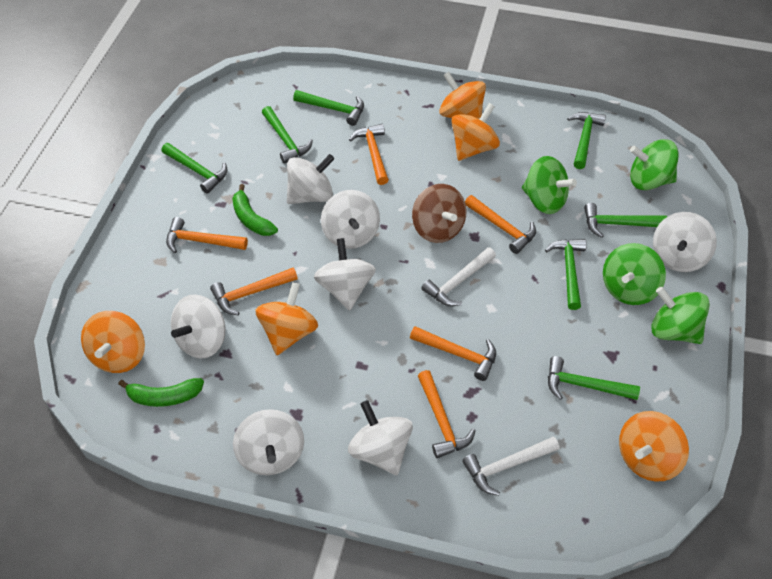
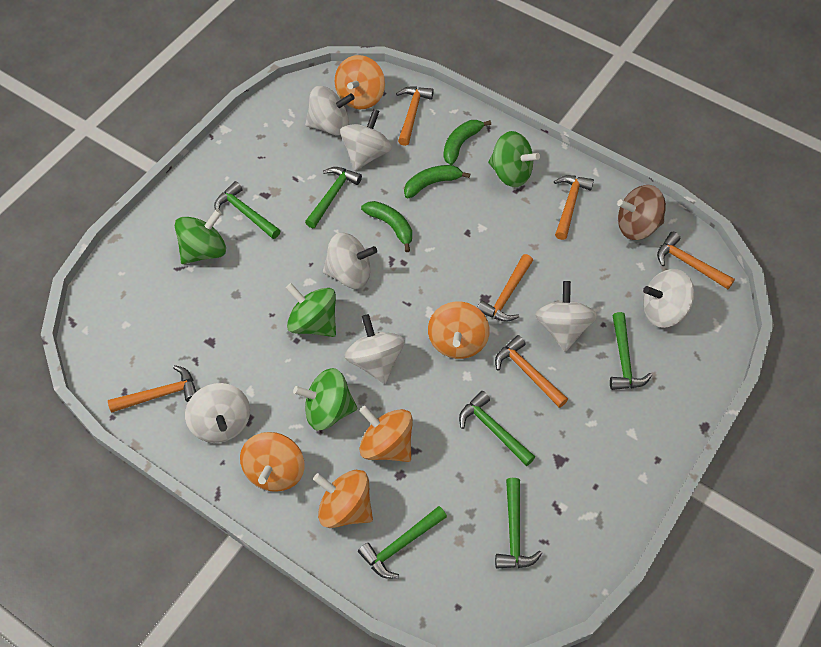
green banana: [118,378,204,407] [232,184,278,236] = 2 -> [361,201,412,252] [404,165,470,198] [443,120,491,165] = 3
green hammer: [161,143,228,194] [262,106,313,164] [293,90,364,126] [545,239,587,310] [548,356,640,400] [567,112,606,169] [584,203,667,238] = 7 -> [214,181,280,239] [305,167,362,228] [358,506,447,579] [459,391,535,466] [495,478,542,568] [610,312,652,390] = 6
white hammer: [421,247,496,306] [462,436,559,496] = 2 -> none = 0

